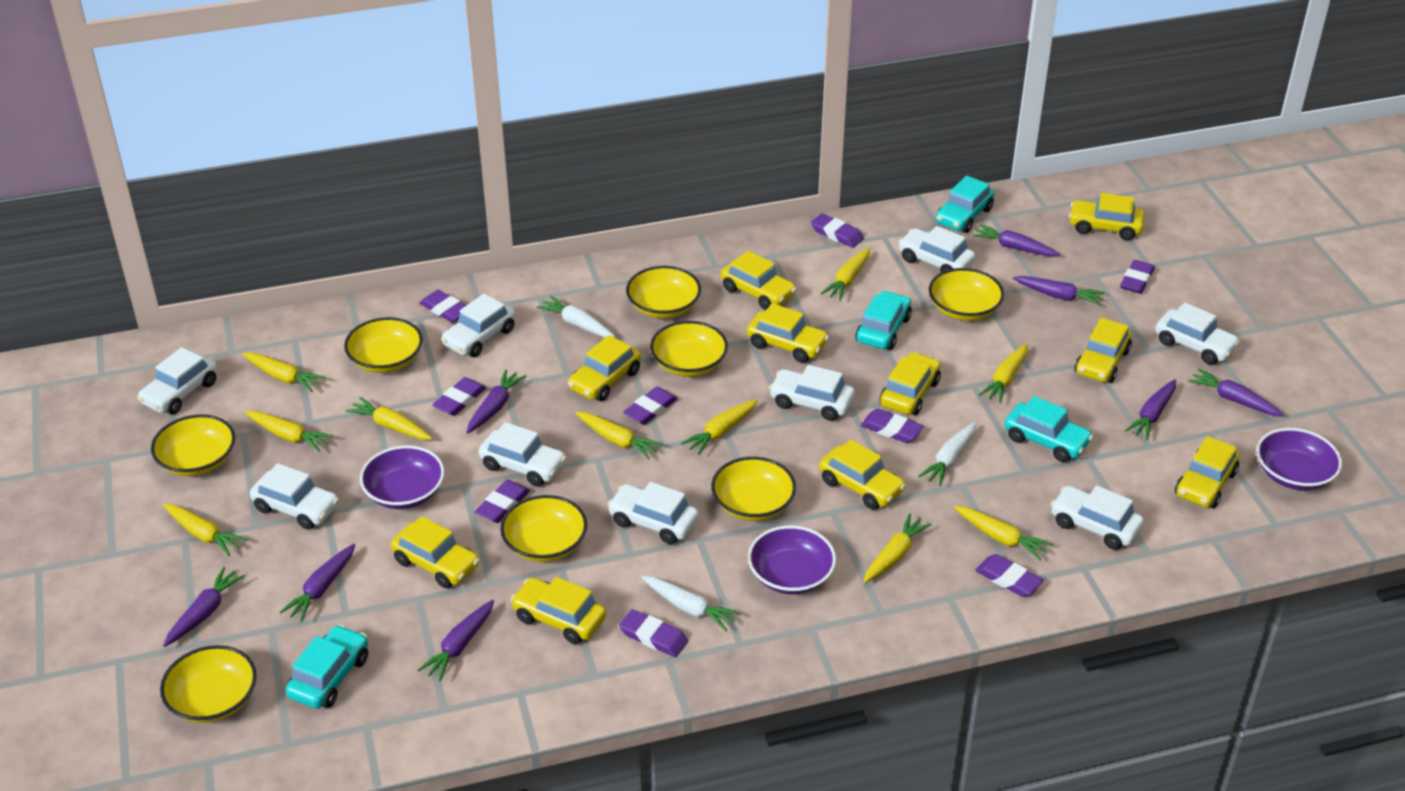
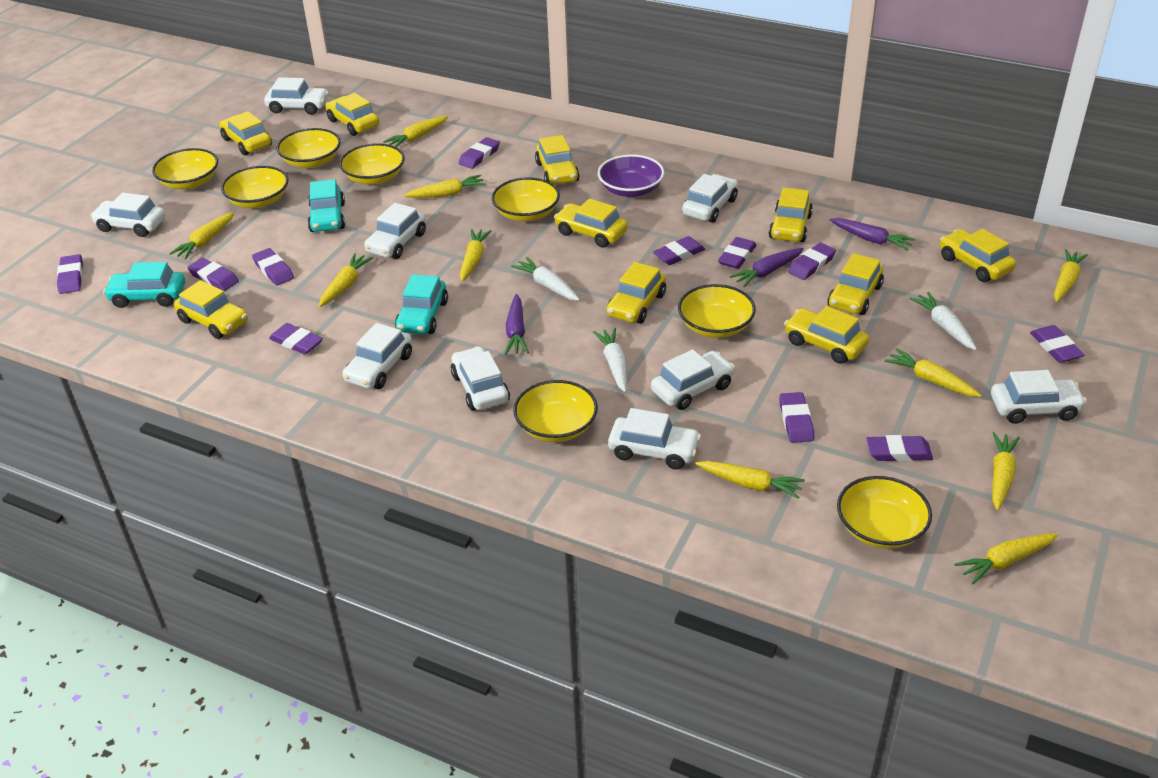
purple bowl: [360,446,445,509] [748,526,836,594] [1257,428,1342,490] = 3 -> [598,155,664,197] = 1
purple carrot: [163,567,245,647] [280,544,355,622] [417,600,494,681] [466,369,526,434] [972,224,1060,256] [1013,276,1105,306] [1125,379,1176,440] [1188,368,1284,416] = 8 -> [505,294,529,355] [729,248,804,287] [830,218,915,251] = 3
purple eraser: [420,290,466,323] [432,377,486,416] [474,480,530,523] [619,609,688,657] [623,387,678,425] [811,213,864,248] [861,409,924,443] [975,554,1044,597] [1120,260,1155,294] = 9 -> [57,254,83,294] [187,258,239,291] [252,248,294,286] [269,323,323,354] [459,137,500,169] [653,236,705,265] [718,237,757,269] [779,392,814,443] [788,243,836,280] [866,435,933,462] [1030,325,1084,363] = 11
turquoise car: [286,625,368,709] [855,291,912,350] [935,176,994,233] [1005,396,1093,462] = 4 -> [103,262,185,308] [308,179,345,232] [395,274,448,334] = 3

